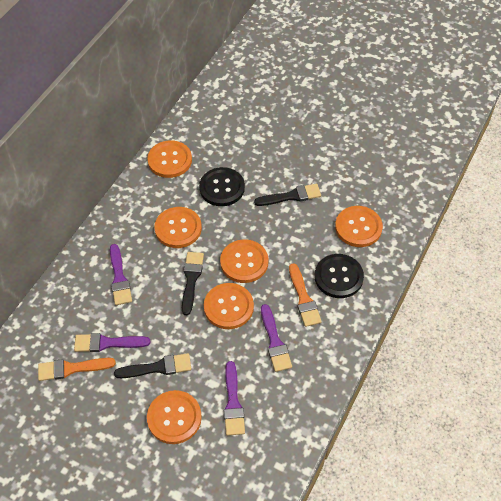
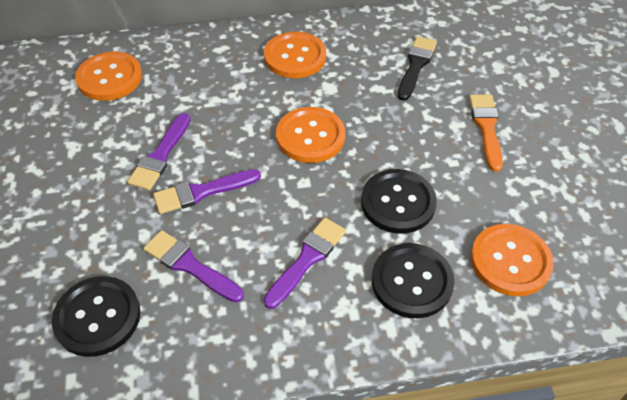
black brush: [114,353,191,378] [182,252,204,315] [254,184,321,206] = 3 -> [398,36,437,101] = 1
black button: [199,167,245,206] [315,254,364,298] = 2 -> [52,276,140,357] [361,169,437,234] [372,243,455,318] = 3
orange brush: [38,358,116,381] [289,263,322,327] = 2 -> [469,95,503,172] = 1
orange button: [147,140,192,178] [147,390,202,444] [154,207,202,248] [204,283,254,329] [220,239,268,283] [335,206,383,247] = 6 -> [75,52,142,101] [264,32,326,78] [276,107,345,163] [471,224,554,296] = 4

